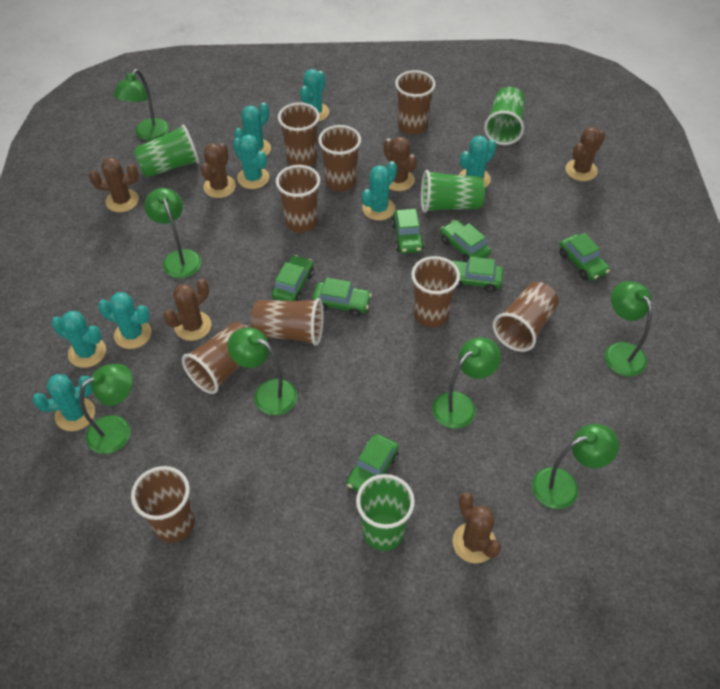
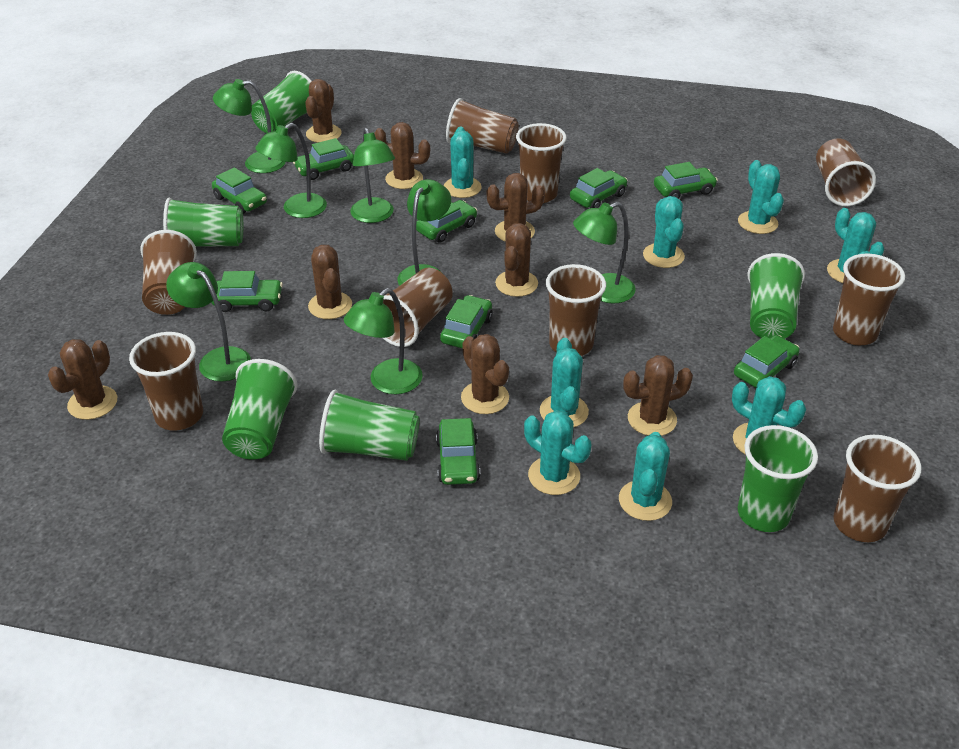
brown cactus: [89,157,139,212] [163,279,211,341] [201,143,236,198] [384,137,417,191] [452,492,501,563] [565,127,605,181] = 6 -> [48,339,117,420] [305,79,342,143] [308,245,352,319] [374,122,430,189] [461,334,509,414] [487,173,545,242] [495,223,538,297] [623,355,693,436] = 8
green car: [272,255,314,301] [312,278,372,317] [346,434,399,492] [392,209,424,253] [440,220,491,262] [452,257,503,293] [559,233,610,281] = 7 -> [211,271,283,312] [212,167,267,214] [293,138,354,180] [416,200,477,243] [436,418,480,485] [440,295,493,349] [570,168,628,208] [654,162,718,199] [734,335,799,388] = 9
green cup: [134,125,199,178] [356,474,415,551] [421,170,485,213] [484,87,525,145] = 4 -> [163,197,243,246] [222,359,297,460] [251,71,312,133] [319,390,420,461] [738,425,818,532] [747,253,805,339] = 6

